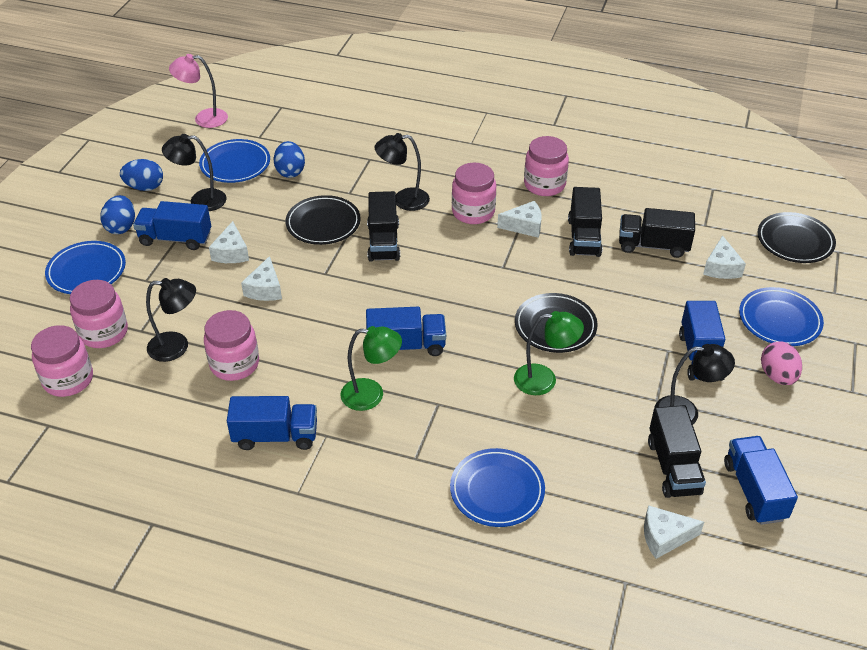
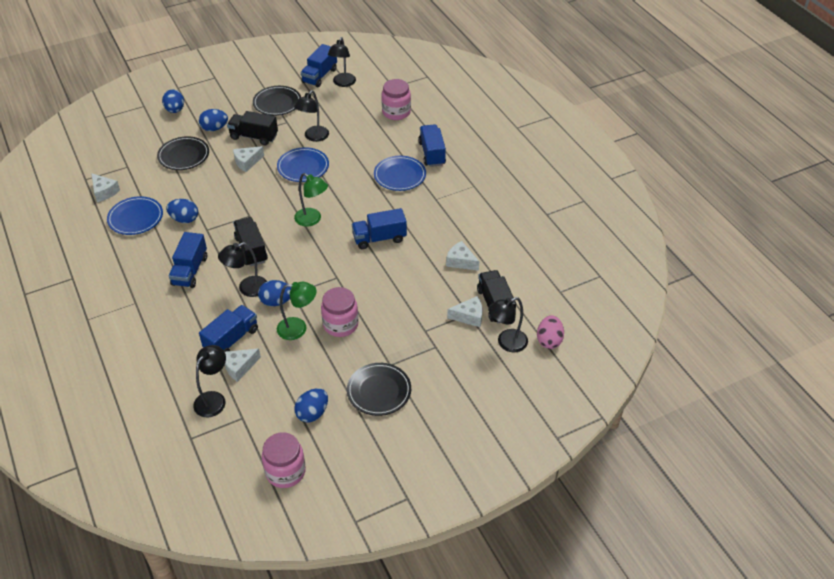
black lamp: [146,278,196,362] [162,134,227,211] [374,133,430,211] [655,344,735,424] = 4 -> [193,345,226,417] [218,242,267,297] [294,90,329,142] [328,37,356,87] [488,297,528,352] = 5
black truck: [367,191,400,262] [568,187,602,257] [619,208,695,258] [648,405,706,498] = 4 -> [227,111,278,145] [233,217,268,266] [477,270,516,324] = 3
blue egg: [100,195,135,234] [120,159,163,191] [273,141,305,178] = 3 -> [162,90,184,113] [166,199,198,223] [199,109,228,131] [258,280,291,306] [294,388,328,422] = 5
blue plate: [45,241,126,294] [199,139,270,183] [450,448,545,527] [739,287,824,346] = 4 -> [107,196,163,235] [277,147,329,182] [374,156,426,191] = 3
pink jar: [31,325,93,397] [70,280,128,348] [204,310,259,381] [452,163,496,224] [524,136,569,196] = 5 -> [262,432,306,488] [321,287,359,337] [381,79,411,120] = 3
pink lamp: [169,54,228,128] = 1 -> none = 0

